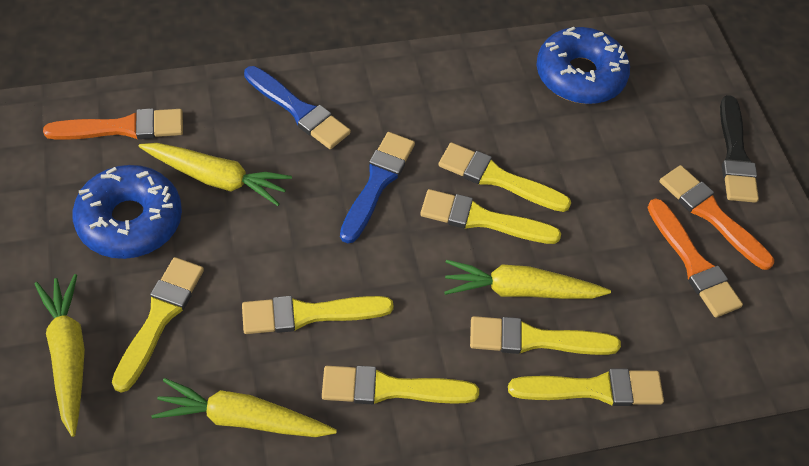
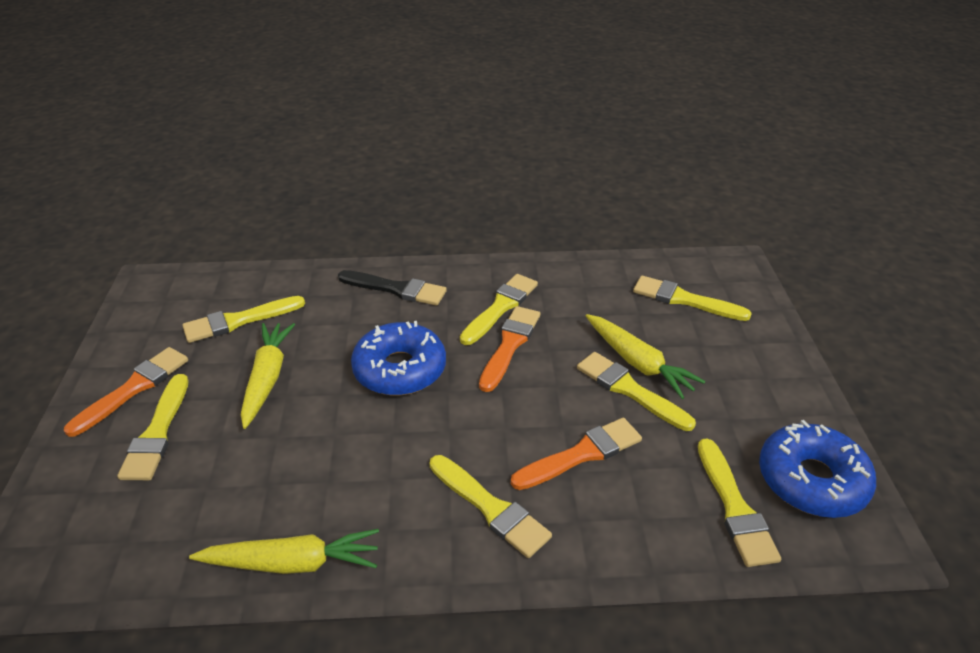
blue brush: [244,66,351,149] [340,132,415,243] = 2 -> none = 0
yellow carrot: [34,274,85,437] [139,143,292,206] [152,378,337,437] [444,260,611,299] = 4 -> [189,529,379,574] [241,323,295,429] [586,314,705,399] = 3

